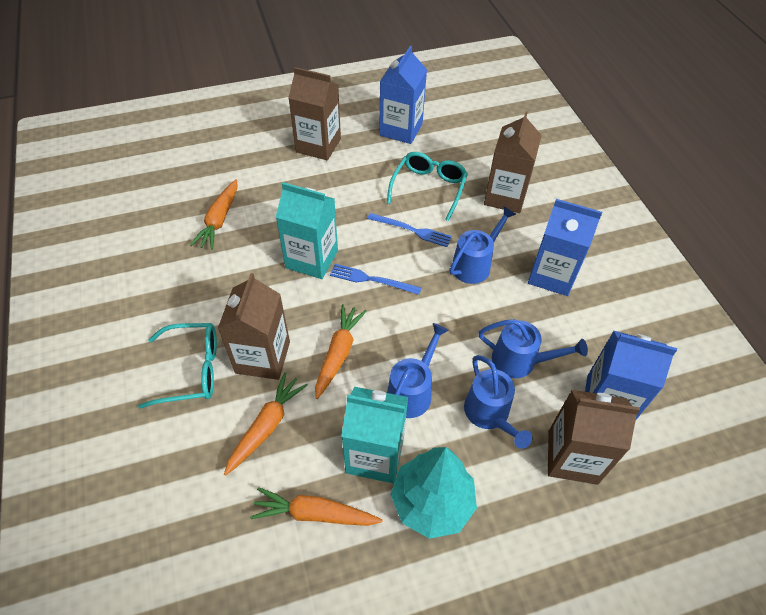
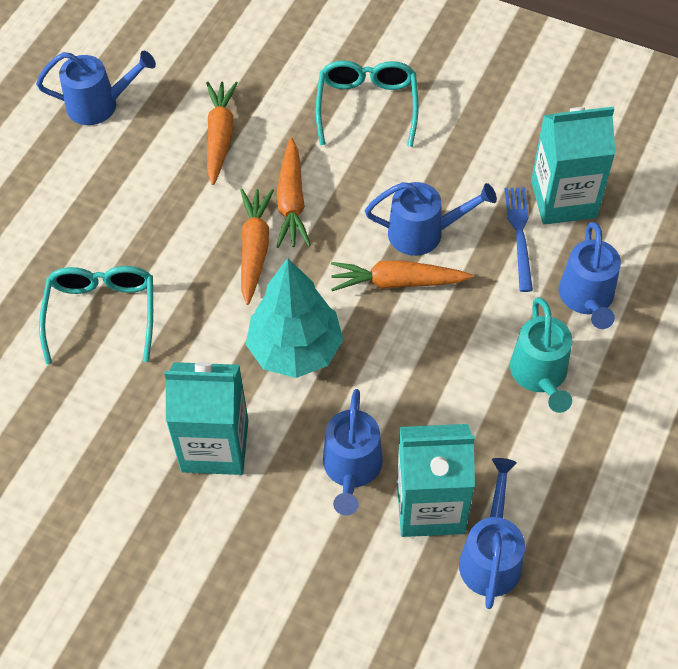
blue carton: [379,46,427,144] [528,199,602,296] [585,330,677,420] = 3 -> none = 0
blue fork: [330,264,421,295] [367,213,452,247] = 2 -> [505,188,533,292] = 1
blue watering can: [387,323,449,418] [449,206,516,284] [464,355,532,449] [478,319,588,378] = 4 -> [36,51,156,125] [323,389,383,516] [365,182,497,256] [459,458,525,609] [559,222,621,329] = 5
brown carton: [218,273,290,380] [288,67,341,160] [484,111,542,213] [548,390,640,485] = 4 -> none = 0
turquoise carton: [276,182,338,279] [341,387,408,483] = 2 -> [164,362,249,475] [397,424,475,537] [531,107,615,225] = 3
turquoise watering can: none = 0 -> [510,297,572,413] = 1

